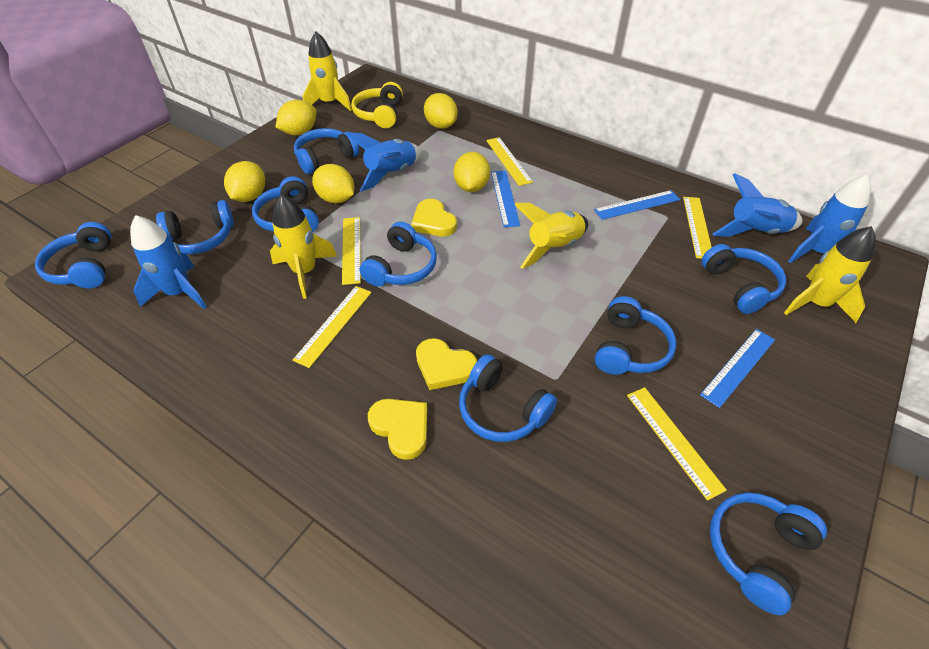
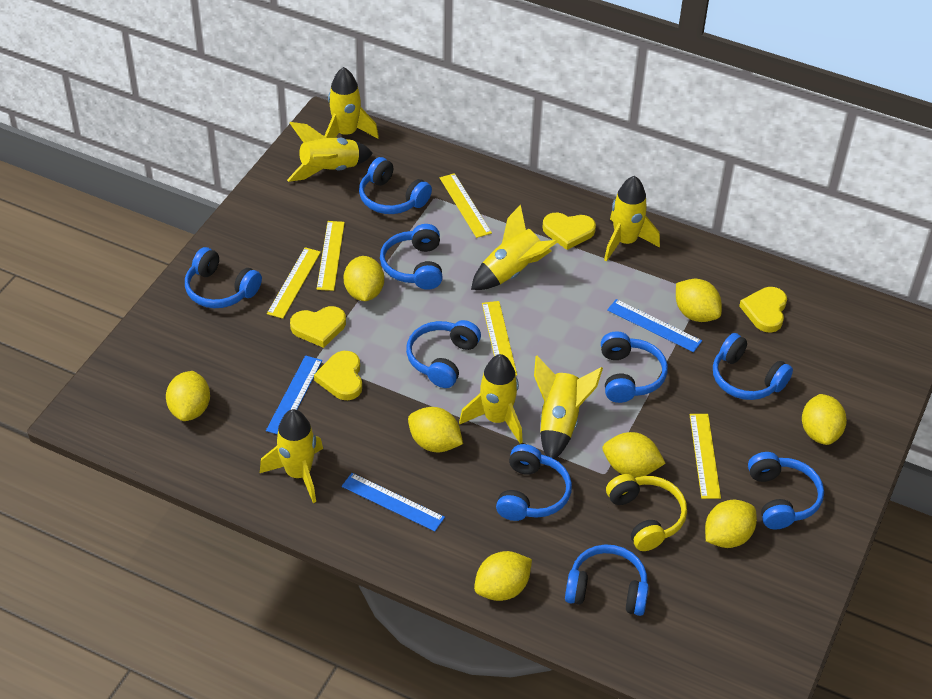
blue rocket: [130,215,207,309] [346,133,421,192] [713,174,802,237] [789,174,871,263] = 4 -> none = 0
yellow heart: [368,399,427,460] [411,199,457,236] [416,338,477,390] = 3 -> [290,306,346,348] [314,351,362,400] [543,212,596,250] [739,287,787,333] = 4
yellow lemon: [224,161,265,202] [275,100,317,135] [312,164,354,203] [424,93,458,129] [454,152,490,192] = 5 -> [166,371,210,421] [344,256,384,301] [408,407,463,452] [474,551,532,601] [603,432,666,477] [676,279,722,322] [705,500,757,548] [802,394,847,445] = 8
yellow rocket: [270,194,337,299] [303,31,352,111] [515,203,588,269] [784,226,876,323] = 4 -> [260,409,323,503] [287,122,373,182] [324,67,379,138] [459,354,523,444] [471,205,558,290] [534,356,603,459] [604,176,660,262] = 7

